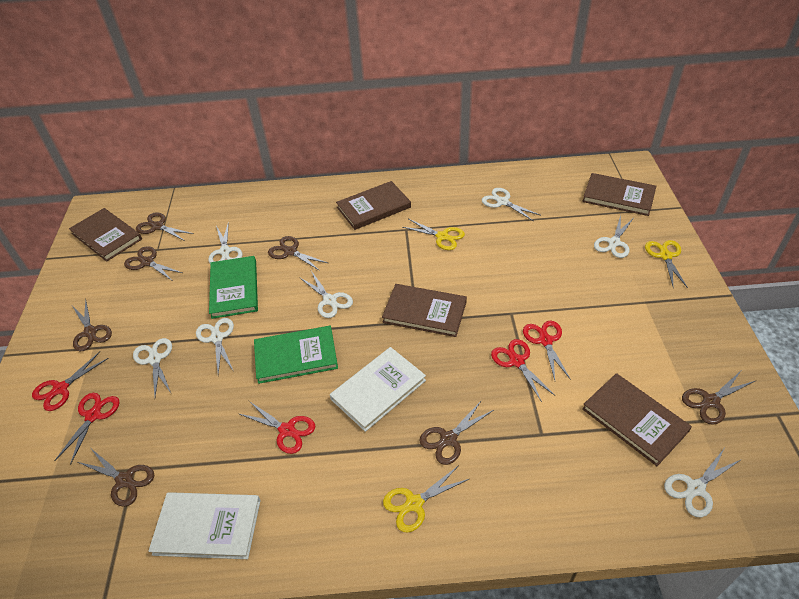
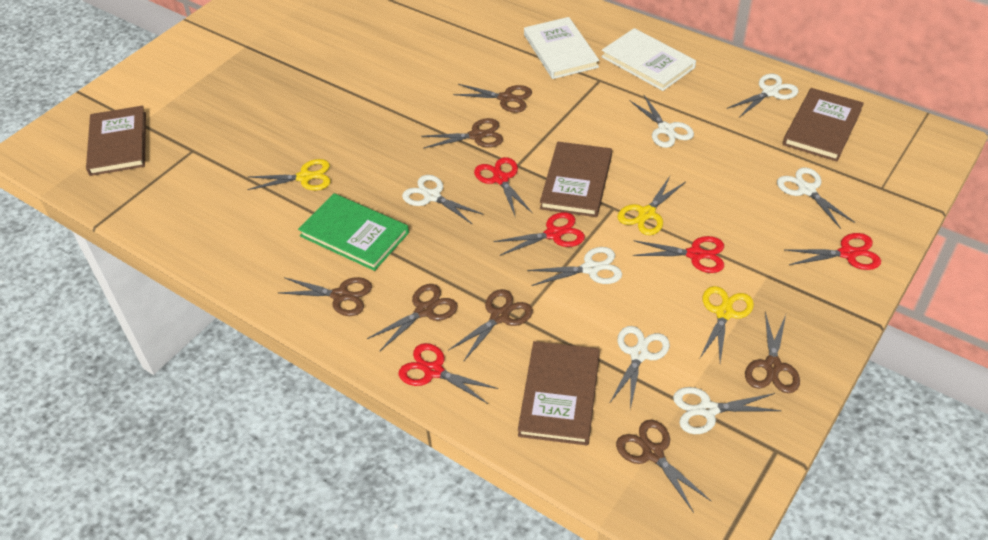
brown book: [69,208,142,262] [336,181,411,230] [382,284,467,337] [582,173,656,216] [582,373,692,466] = 5 -> [86,106,146,176] [518,341,600,445] [540,142,612,217] [783,88,864,162] = 4
green book: [209,256,258,319] [254,326,338,384] = 2 -> [298,193,409,271] = 1

